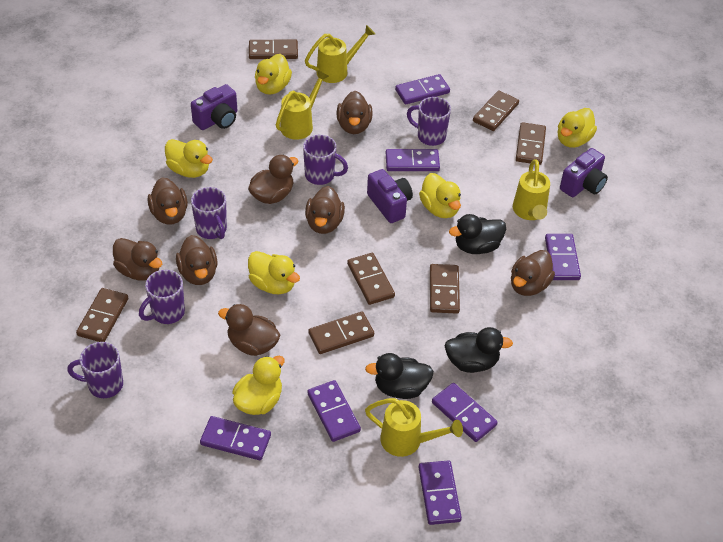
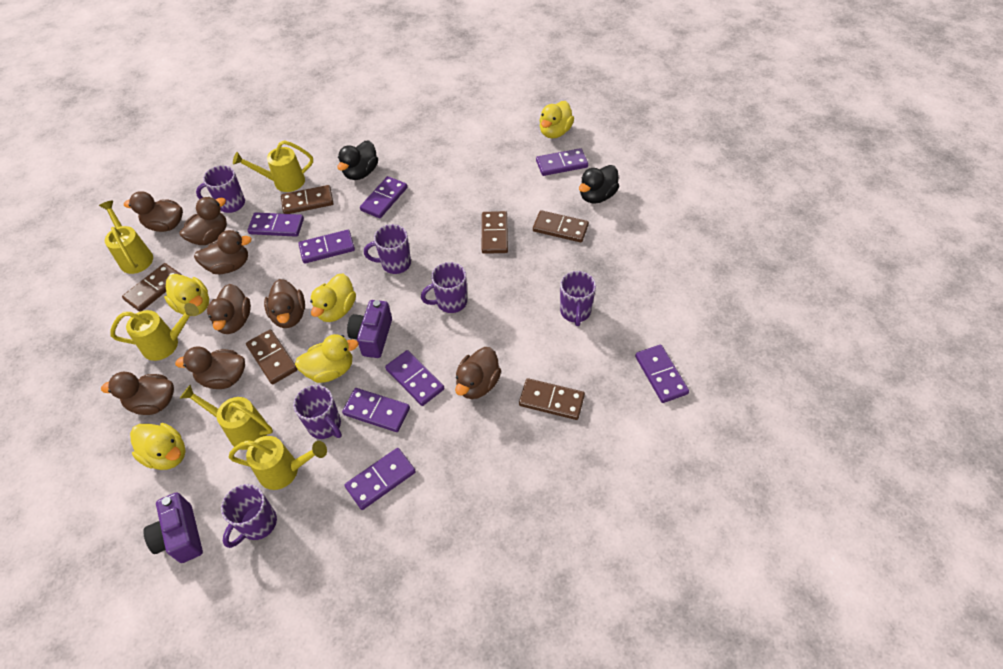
black duck: [365,353,434,399] [445,327,513,373] [449,214,506,254] = 3 -> [337,140,378,180] [579,165,619,204] = 2
brown domino: [76,288,128,342] [249,39,298,59] [308,312,374,354] [347,253,395,305] [430,264,460,314] [473,90,519,131] [516,122,546,165] = 7 -> [122,263,181,312] [246,329,297,384] [281,185,333,214] [482,211,508,254] [519,378,585,420] [533,210,589,242] = 6
purple camera: [191,84,237,130] [367,169,413,223] [560,148,608,197] = 3 -> [143,492,203,563] [347,300,392,358] = 2
purple domino: [200,416,271,460] [308,380,361,442] [386,149,440,171] [395,74,450,104] [419,460,462,525] [432,383,498,442] [545,234,581,280] = 7 -> [248,212,304,237] [299,230,355,264] [342,388,410,432] [344,448,416,510] [360,176,407,218] [385,350,444,406] [536,148,588,176] [635,345,689,403] = 8
purple mug: [67,342,123,398] [139,270,185,324] [191,187,227,239] [303,135,348,185] [407,97,451,146] = 5 -> [196,165,245,213] [221,484,277,548] [293,385,342,439] [364,224,411,274] [421,262,467,313] [560,271,596,326] = 6
yellow duck: [165,139,213,178] [232,356,285,415] [248,251,300,294] [255,54,292,95] [419,173,461,218] [558,108,597,148] = 6 -> [130,423,186,470] [164,274,209,315] [295,334,359,383] [310,273,356,322] [539,101,574,138] = 5
yellow watering can: [276,70,329,140] [305,25,375,83] [365,398,463,457] [513,159,550,220] = 4 -> [99,201,153,274] [110,303,199,361] [180,385,273,450] [229,436,327,490] [233,140,313,192] = 5

